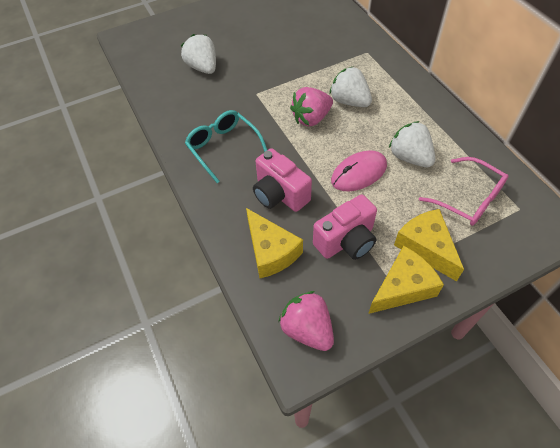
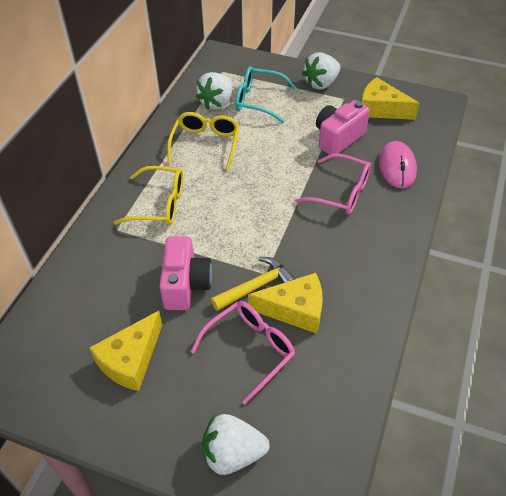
pink glasses: [419,157,509,226] = 1 -> [191,301,295,404] [295,154,371,215] = 2
pink strawberry: [278,291,334,351] [290,87,333,127] = 2 -> none = 0
yellow glasses: none = 0 -> [114,166,183,225] [167,112,240,170] = 2
yellow hammer: none = 0 -> [211,257,295,311] = 1

